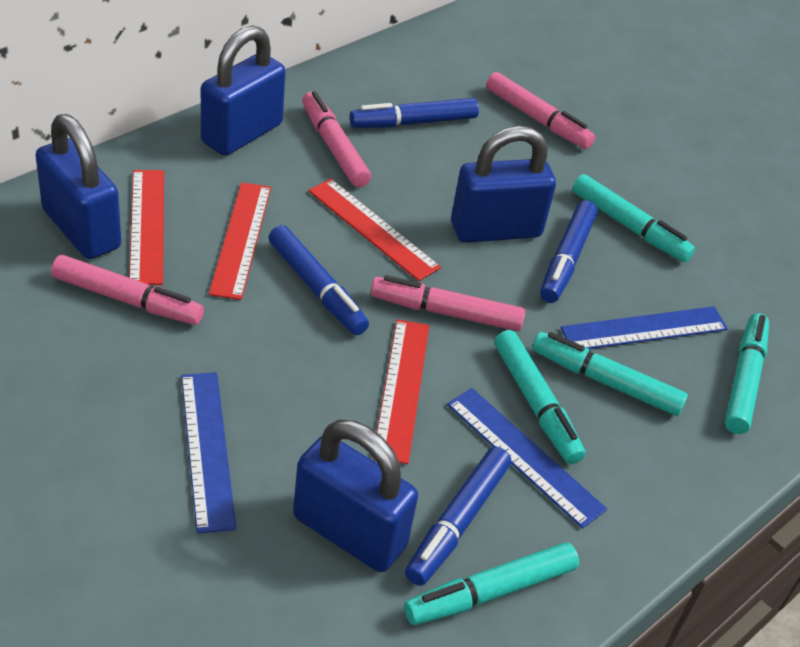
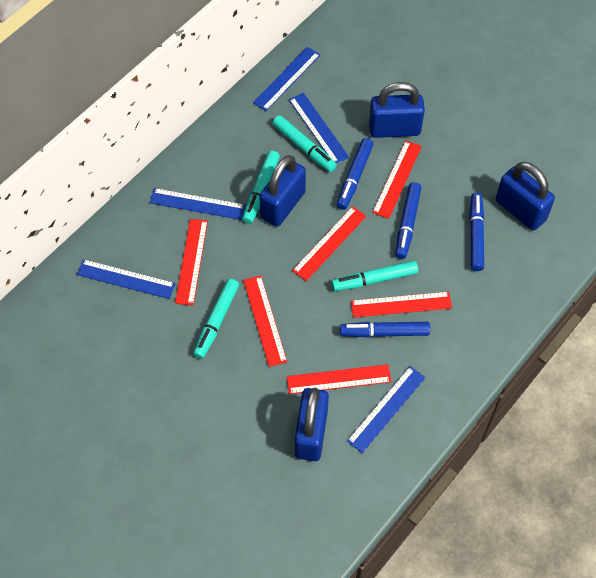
blue ruler: [181,372,236,534] [447,388,607,529] [561,306,728,349] = 3 -> [77,259,176,299] [150,188,246,220] [253,47,320,111] [289,93,349,164] [347,366,426,453] = 5
pink marker: [51,255,204,325] [302,91,371,187] [371,275,525,331] [486,72,595,149] = 4 -> none = 0
red ruler: [129,170,164,285] [209,182,271,300] [309,179,441,281] [372,319,429,464] = 4 -> [175,219,208,305] [243,276,287,367] [287,364,391,394] [292,206,366,281] [351,292,452,318] [372,141,422,219] = 6
turquoise marker: [404,543,579,625] [494,330,586,464] [532,332,688,416] [572,174,695,262] [725,313,769,434] = 5 -> [193,279,239,359] [242,151,280,224] [273,115,337,172] [332,260,418,291] = 4

